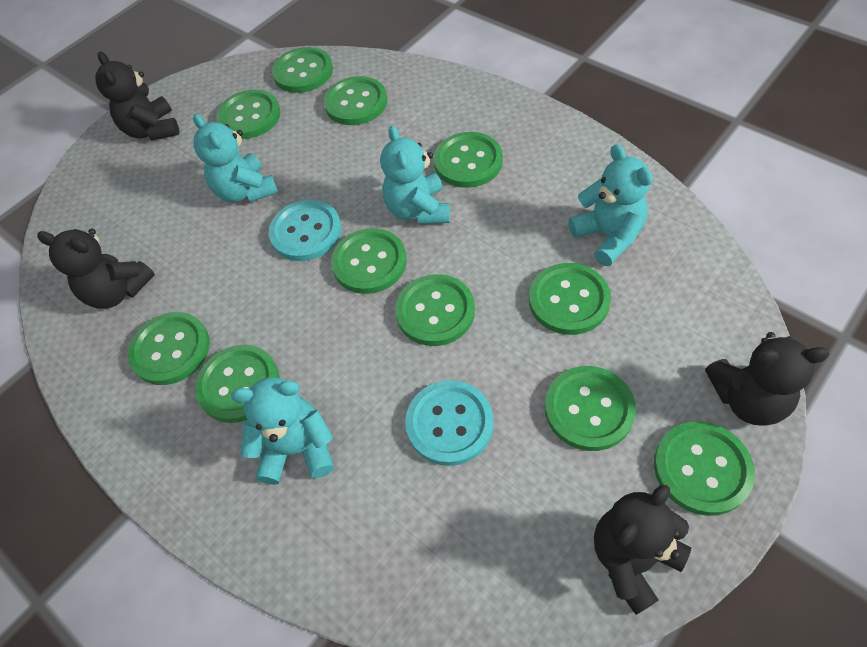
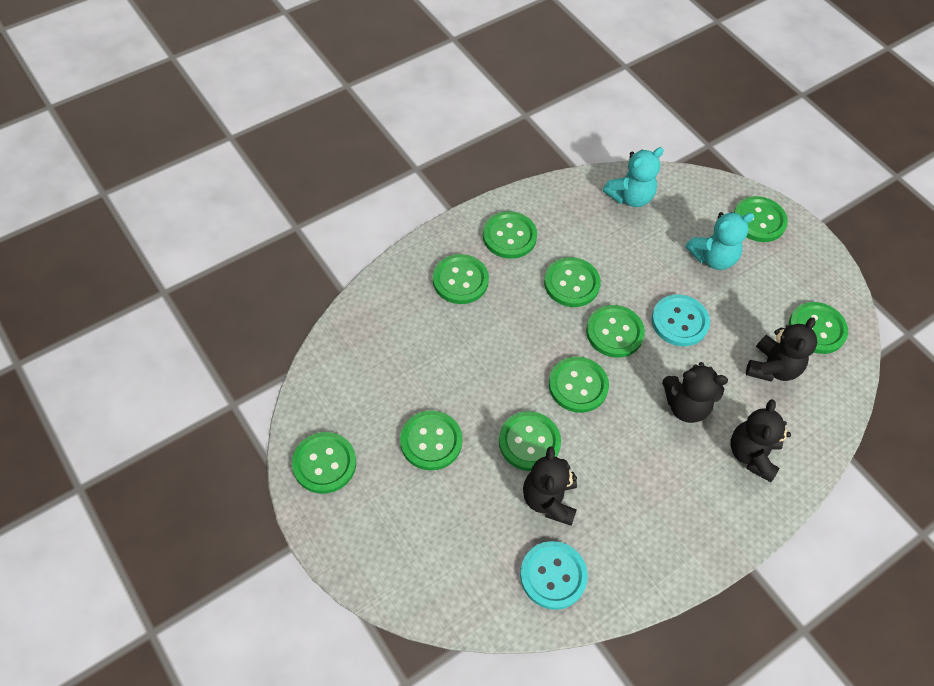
green button: [128,312,210,385] [195,345,280,423] [216,90,281,139] [272,47,333,93] [324,76,387,125] [331,228,407,294] [395,274,475,346] [434,132,503,188] [529,263,611,335] [545,366,636,451] [654,421,755,516] = 11 -> [292,432,356,494] [400,410,463,471] [433,254,489,304] [483,211,537,259] [499,411,561,471] [544,257,601,307] [549,357,609,413] [586,305,645,358] [734,196,788,242] [789,302,848,354] = 10
turquoise teddy bear: [193,114,278,203] [231,378,334,485] [380,125,450,225] [568,144,653,266] = 4 -> [603,147,664,207] [685,212,754,270] = 2

